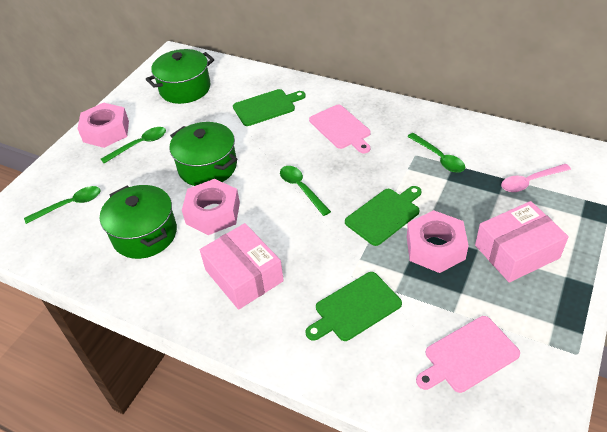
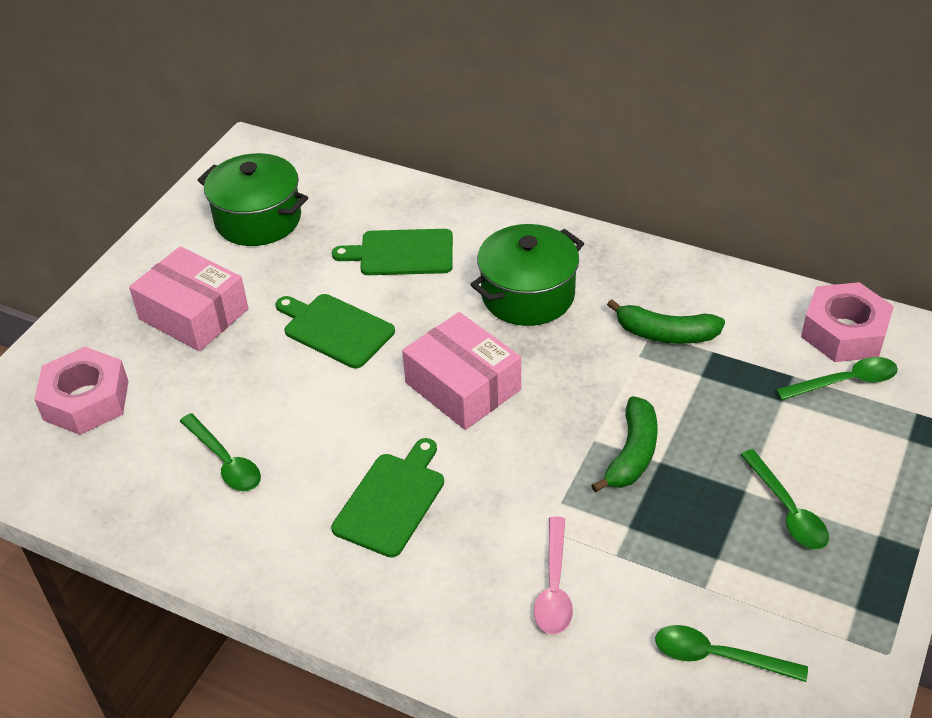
green banana: none = 0 -> [591,396,658,493] [607,299,725,344] = 2
green pot: [100,185,177,259] [146,49,214,104] [170,122,237,186] = 3 -> [198,153,308,246] [470,224,584,326] = 2
pink cutting board: [309,105,371,153] [416,316,520,393] = 2 -> none = 0
pink nut: [77,103,129,148] [182,179,240,235] [407,210,469,273] = 3 -> [34,347,128,435] [801,282,894,362] = 2

